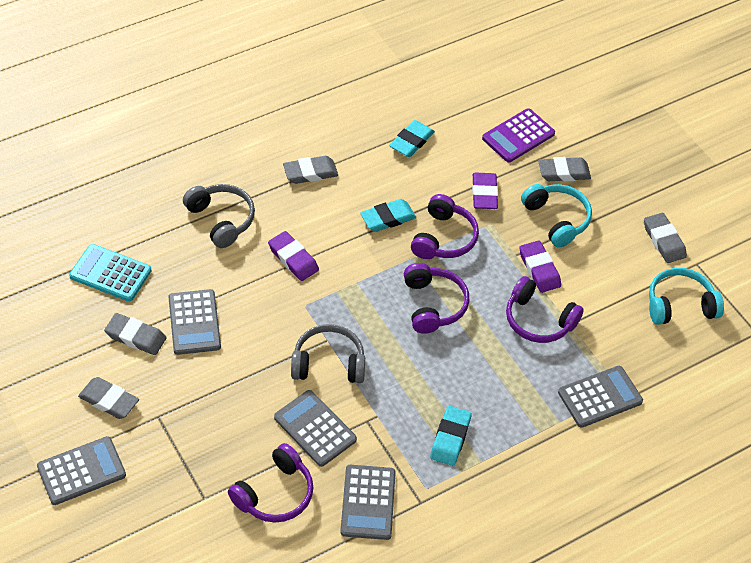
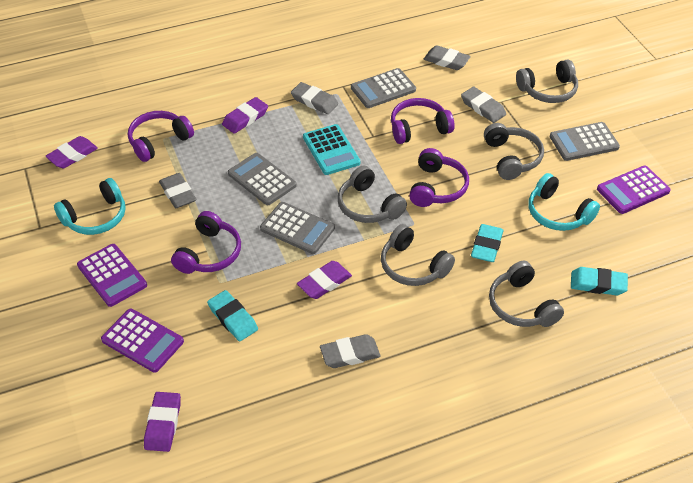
grey calculator: [37,436,126,505] [168,289,221,355] [274,390,357,467] [340,465,396,540] [558,366,643,428] = 5 -> [228,153,297,205] [260,202,335,254] [351,68,416,108] [550,122,620,161] = 4
grey headphones: [183,184,255,248] [291,324,365,383] = 2 -> [338,166,407,223] [381,224,455,286] [484,123,544,180] [489,261,564,327] [516,60,578,103] = 5
purple calculator: [482,108,555,163] = 1 -> [77,244,147,307] [101,309,184,373] [597,166,671,214] = 3
purple eraser: [268,231,319,281] [472,172,498,209] [519,240,561,293] = 3 -> [45,136,98,169] [144,392,181,452] [222,97,268,134] [297,261,352,299] = 4

